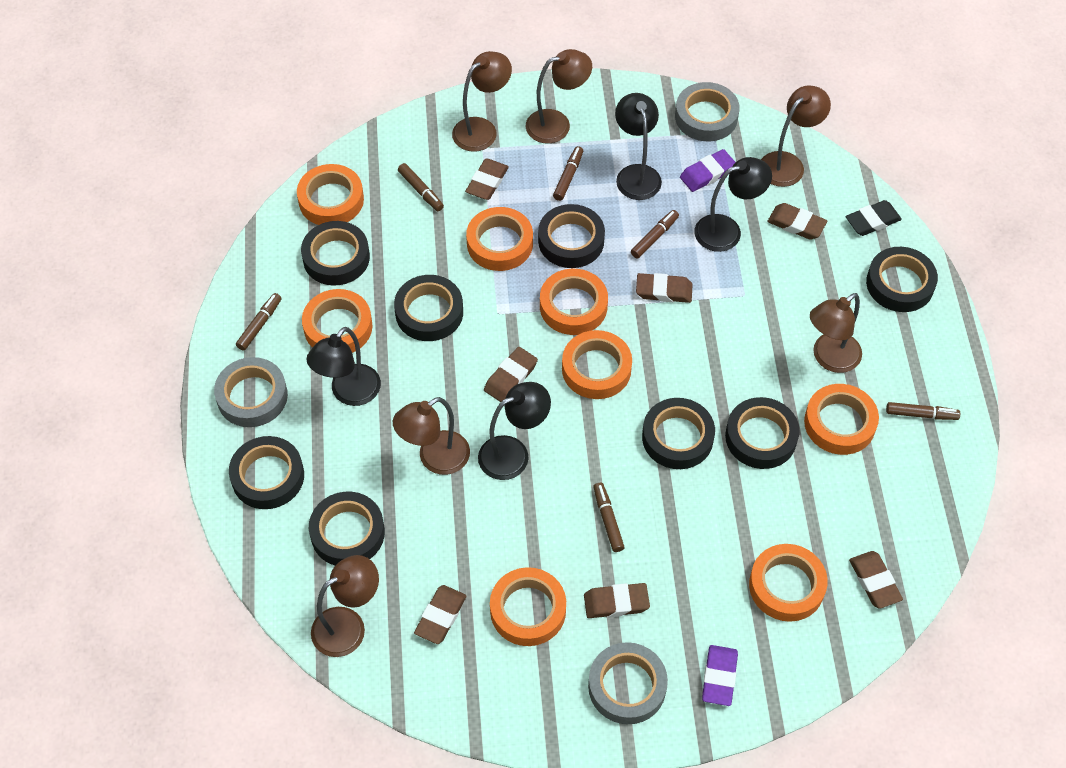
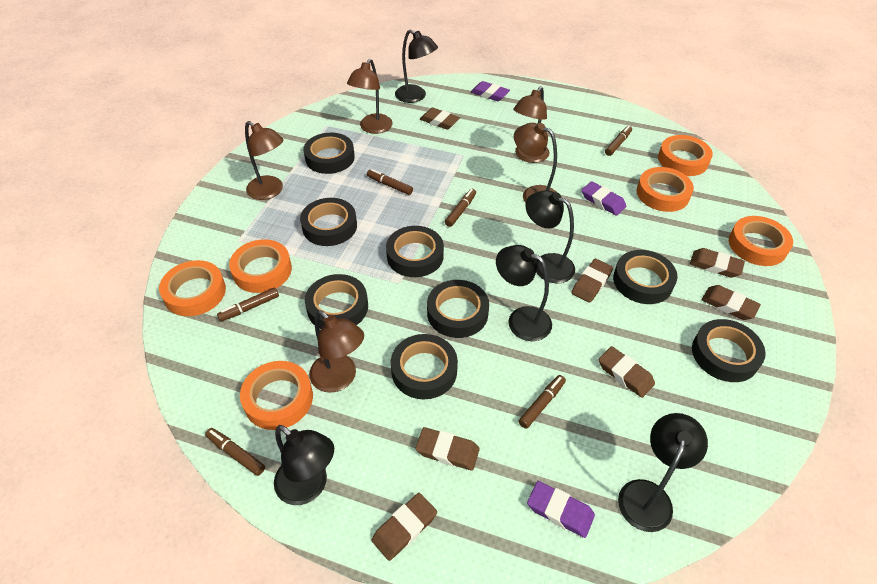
black eraser: [846,200,902,236] = 1 -> none = 0
black lamp: [306,327,381,406] [478,382,551,480] [615,93,662,200] [695,157,772,252] = 4 -> [274,425,334,505] [395,29,438,103] [496,245,552,341] [525,190,575,283] [618,413,708,532] = 5
brown lamp: [311,555,379,657] [393,397,470,475] [452,51,512,152] [526,49,592,144] [761,85,831,187] [810,293,862,373] = 6 -> [245,121,284,200] [309,310,364,393] [347,59,393,134] [513,86,549,163] [514,123,557,203] = 5
grey tape: [214,357,288,427] [588,642,668,724] [675,82,740,142] = 3 -> none = 0
orange tape: [297,164,364,225] [302,289,372,353] [466,207,533,271] [490,567,566,646] [540,269,608,335] [562,330,632,399] [749,544,828,622] [804,384,879,455] = 8 -> [159,260,226,316] [229,239,292,293] [240,361,313,430] [637,167,694,212] [658,135,713,176] [729,216,793,266] = 6
purple eraser: [680,149,736,192] [702,645,738,706] = 2 -> [471,81,510,101] [527,481,595,538] [582,181,626,216] = 3

